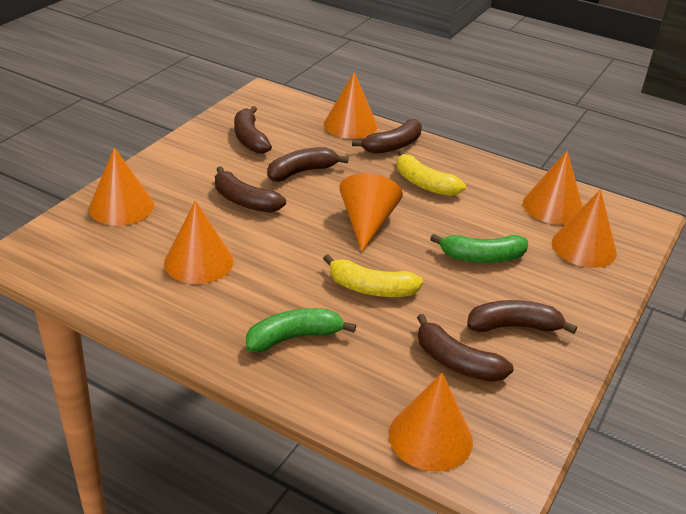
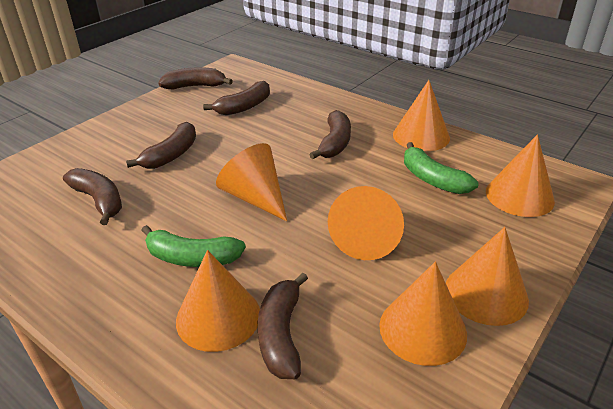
yellow banana: [323,254,423,297] [397,150,466,196] = 2 -> none = 0

